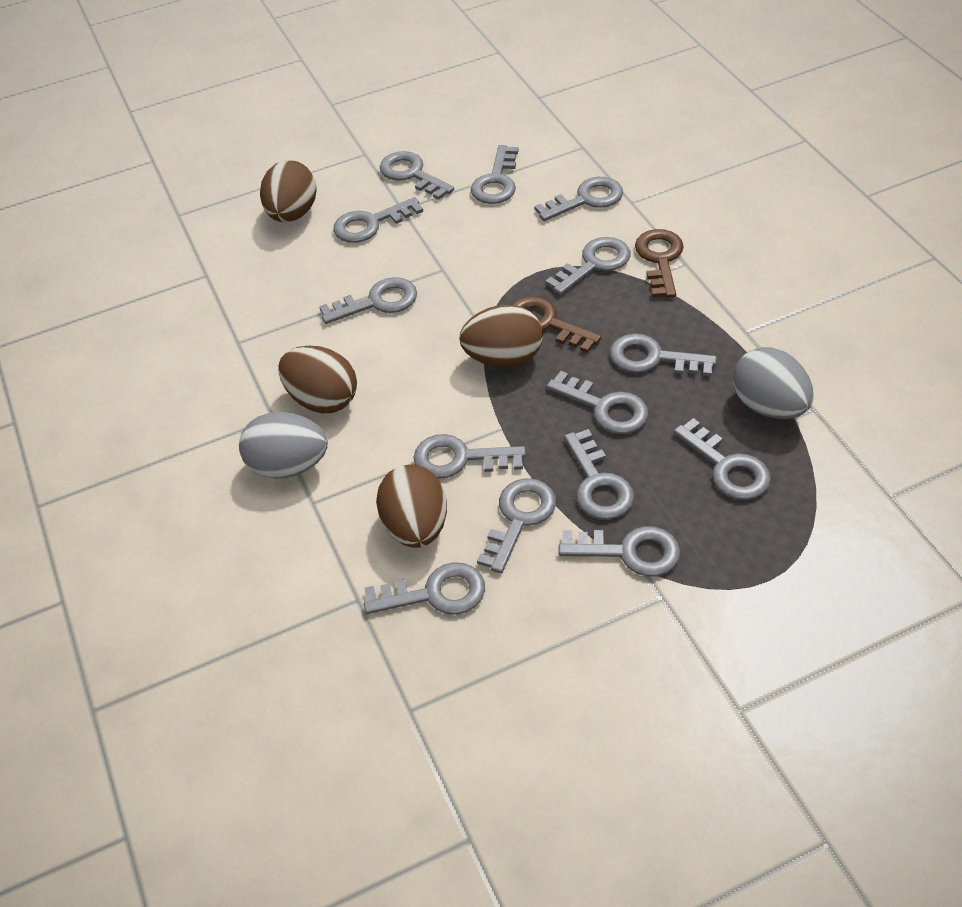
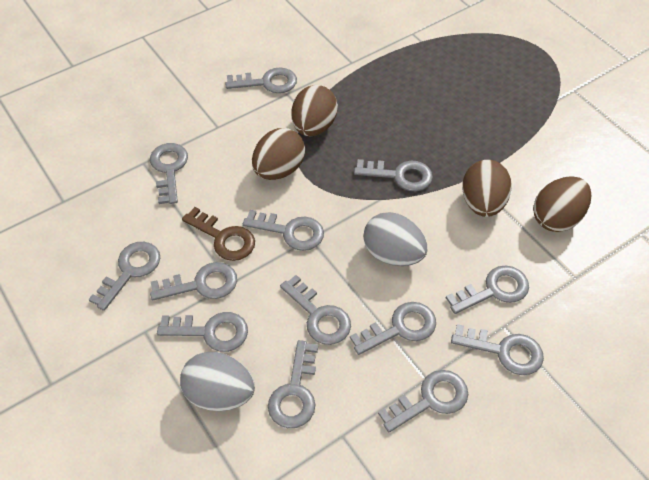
brown key: [511,296,601,353] [635,229,684,298] = 2 -> [182,207,255,261] = 1
grey key: [319,277,417,324] [333,197,423,243] [364,562,485,615] [380,151,454,200] [413,434,526,478] [471,145,519,204] [477,478,556,573] [534,177,623,221] [545,237,630,295] [546,371,648,434] [559,526,680,577] [564,429,634,520] [610,333,717,376] [674,418,771,500] = 14 -> [89,242,160,311] [150,143,188,204] [150,262,237,300] [157,312,248,352] [225,67,297,93] [243,210,324,251] [268,340,318,428] [280,275,351,345] [350,302,436,355] [354,159,433,192] [378,370,468,432] [446,265,529,314] [451,324,544,375] = 13

